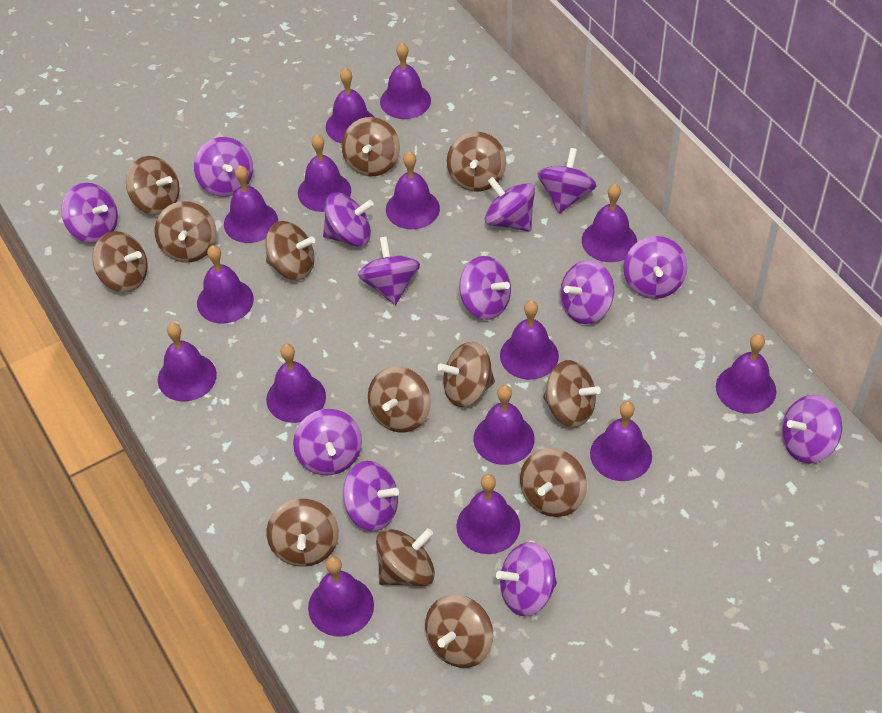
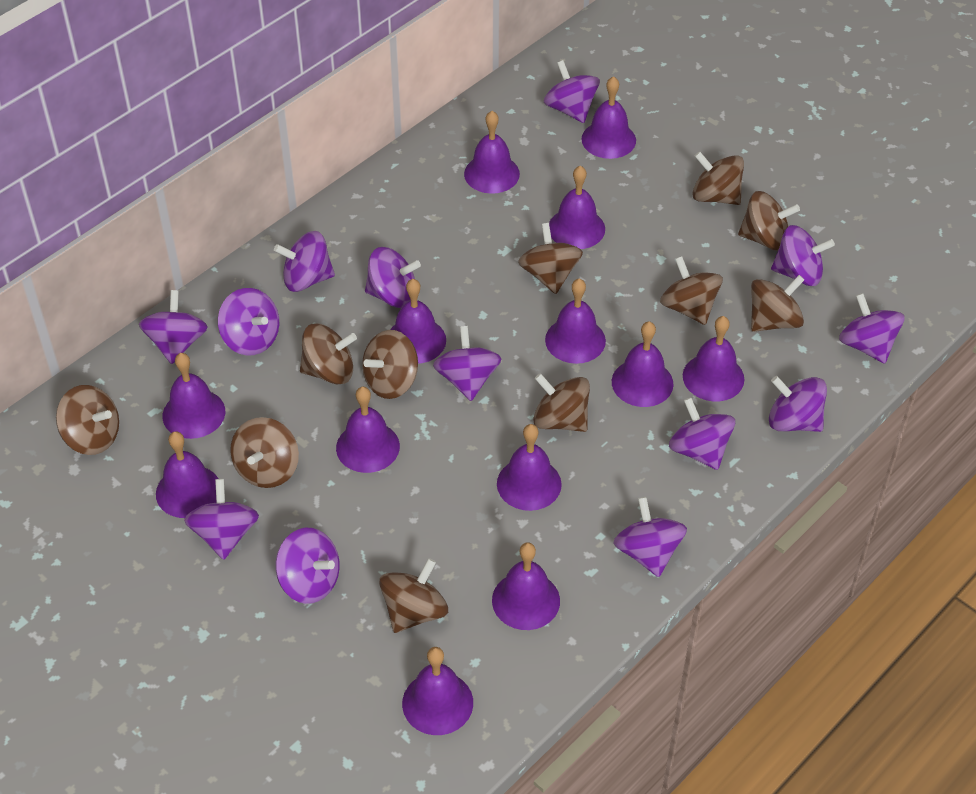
brown spinning top: [92,231,147,292] [126,156,180,215] [155,201,217,263] [266,221,315,280] [267,499,339,567] [342,117,400,176] [368,366,431,432] [376,528,435,586] [425,595,493,668] [438,342,495,407] [447,132,506,192] [520,448,587,517] [543,360,601,428] = 13 -> [56,385,119,455] [230,417,299,488] [300,324,357,384] [362,330,418,399] [379,558,448,633] [518,223,583,294] [533,373,590,432] [660,256,723,325] [692,151,744,205] [738,191,800,251] [751,275,804,332] = 11
purple bell: [158,323,217,402] [197,245,254,324] [224,165,278,243] [266,344,326,423] [298,134,351,212] [308,556,374,637] [326,68,374,144] [380,43,431,119] [386,151,440,229] [456,474,520,554] [473,385,535,465] [500,300,559,380] [582,184,637,262] [590,401,652,481] [716,334,777,414] = 15 -> [156,431,219,518] [163,353,225,439] [336,387,400,473] [390,279,446,364] [402,647,473,735] [464,111,520,194] [492,542,560,630] [497,424,562,511] [545,279,606,364] [549,166,605,249] [582,76,636,159] [612,321,674,407] [683,316,744,401] = 13

